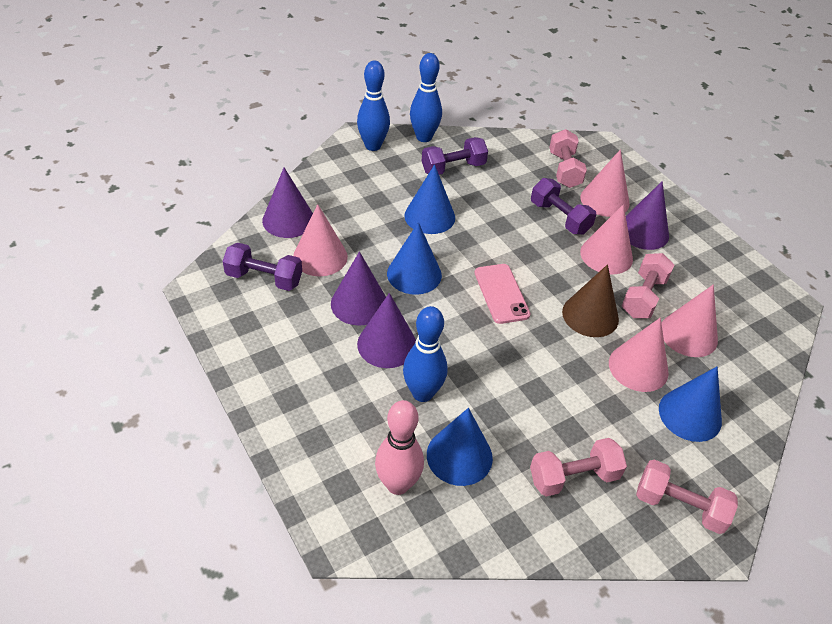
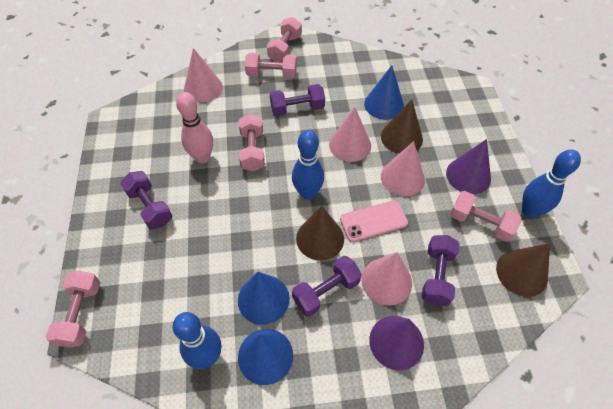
blue cone: [387,222,442,295] [404,164,455,234] [427,408,493,486] [659,367,722,442] = 4 -> [238,272,290,325] [238,329,293,385] [364,65,404,120] = 3
brown cone: [562,264,619,337] = 1 -> [296,206,344,260] [381,99,423,154] [496,243,550,297] = 3
pink cone: [293,204,348,276] [580,204,633,274] [581,149,630,217] [609,318,669,392] [661,284,718,357] = 5 -> [184,48,223,102] [329,107,371,162] [361,252,412,306] [381,141,425,196] = 4
pink dumbbell: [530,438,627,497] [549,129,587,188] [622,253,674,318] [636,460,738,534] = 4 -> [46,271,100,348] [239,114,265,171] [245,52,297,79] [267,17,302,62] [450,191,521,242] = 5
purple cone: [262,168,313,238] [331,251,386,326] [357,293,416,368] [626,181,669,250] = 4 -> [369,316,424,370] [446,139,491,194] = 2
purple dumbbell: [223,243,302,291] [422,137,488,175] [531,178,597,235] = 3 -> [120,171,172,229] [270,84,325,116] [292,256,362,317] [422,235,460,306] = 4

